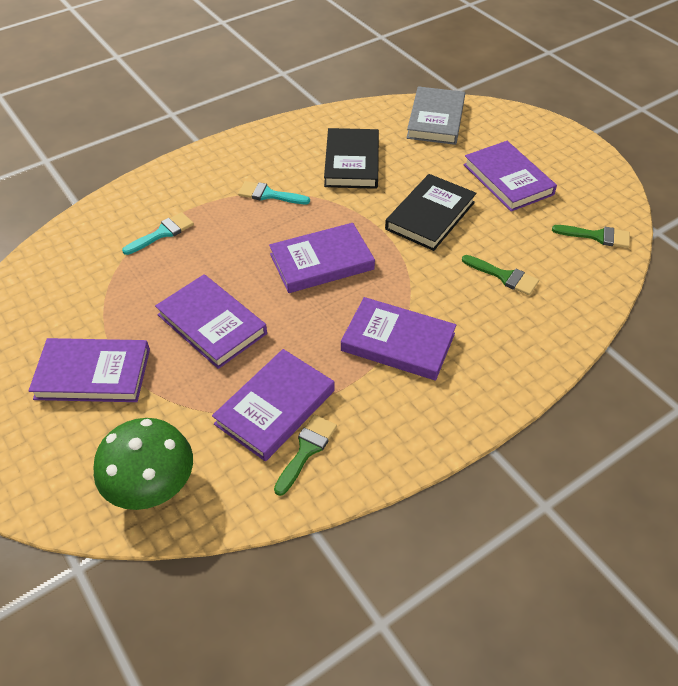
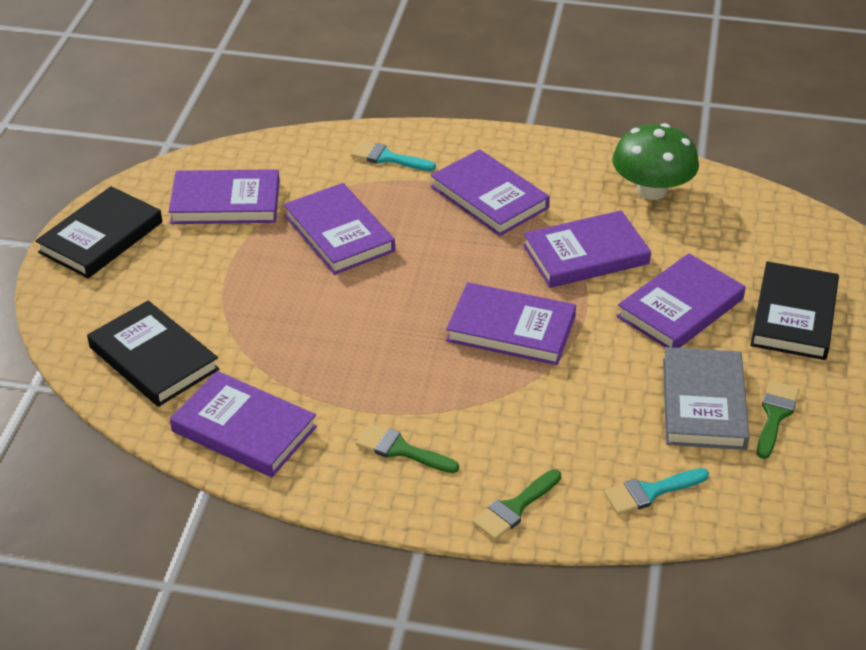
black book: [324,128,379,189] [385,174,476,251] = 2 -> [35,186,162,278] [87,300,219,407] [750,261,839,360] = 3
purple book: [28,338,150,402] [155,274,267,369] [212,349,335,461] [269,223,375,293] [341,297,456,381] [464,141,557,212] = 6 -> [169,169,280,224] [170,371,317,477] [284,183,395,275] [431,149,550,236] [446,282,576,365] [523,210,651,288] [617,253,746,348] = 7

